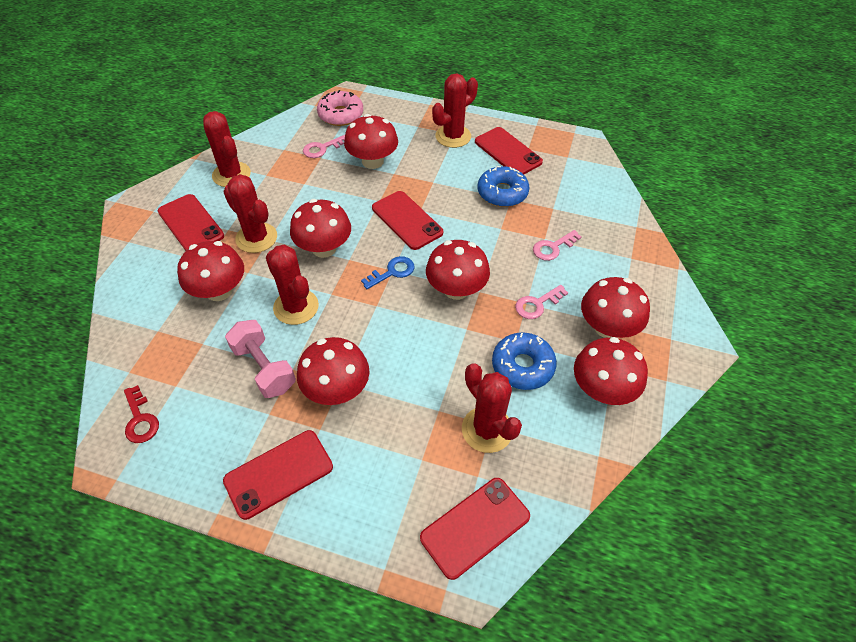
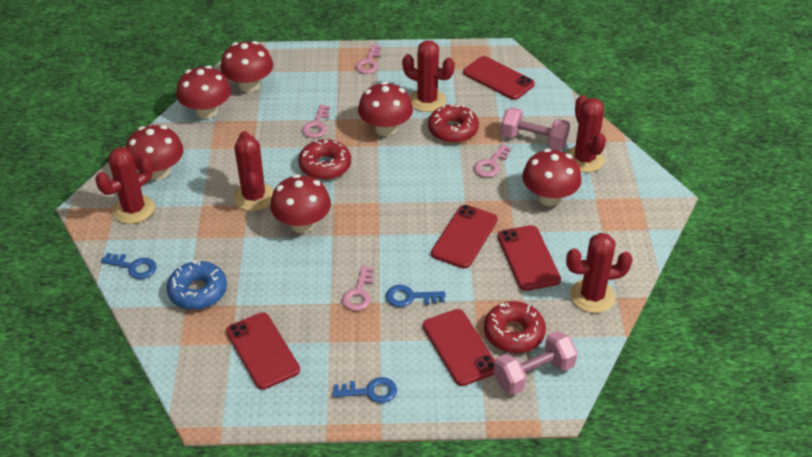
blue donut: [478,166,529,207] [492,332,557,390] = 2 -> [167,261,227,310] = 1
blue key: [361,256,415,289] = 1 -> [101,253,157,279] [332,377,397,403] [386,285,446,307] = 3
pink donut: [317,90,363,126] = 1 -> none = 0
pink dumbbell: [225,320,296,398] = 1 -> [494,331,578,395] [501,107,570,150] = 2
pink key: [303,135,345,158] [515,285,568,319] [533,230,581,261] = 3 -> [302,105,330,138] [342,265,374,311] [355,44,381,74] [474,144,512,177] = 4
red donut: none = 0 -> [298,139,351,180] [428,104,479,143] [484,301,546,353] = 3
red key: [124,385,159,443] = 1 -> none = 0
red mushroom: [177,241,244,301] [290,199,351,258] [297,337,370,405] [344,114,398,169] [426,240,490,300] [574,337,648,405] [581,277,650,338] = 7 -> [126,125,184,180] [176,66,231,119] [220,41,273,92] [270,174,331,233] [358,82,413,136] [522,149,582,206] = 6

